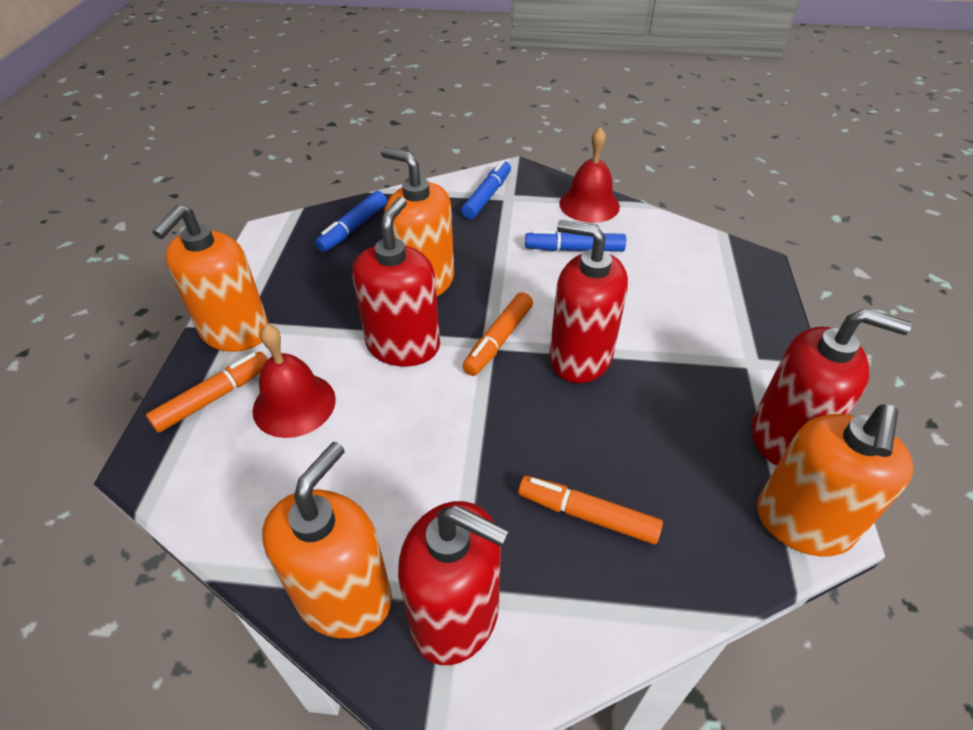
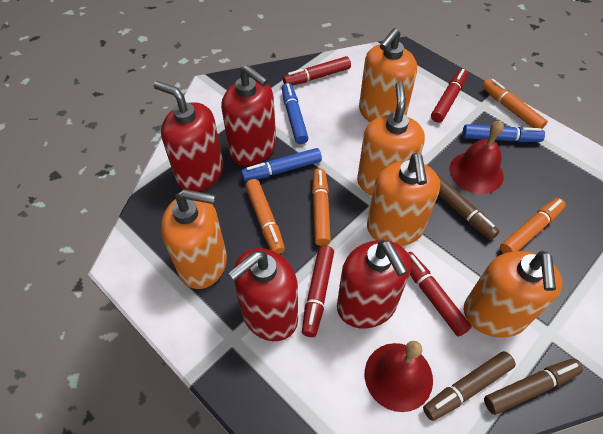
brown marker: none = 0 -> [423,351,516,421] [437,174,500,240] [484,358,583,415] = 3
orange marker: [146,352,268,433] [462,292,533,376] [518,476,663,544] = 3 -> [245,179,285,254] [312,168,331,246] [482,79,547,130] [500,198,566,254] = 4
orange soap dispenser: [152,205,269,352] [262,442,392,638] [381,147,454,296] [757,405,914,557] = 4 -> [161,189,227,289] [357,82,425,196] [359,28,417,123] [367,153,440,246] [464,251,562,337] = 5
red marker: none = 0 -> [283,56,351,85] [302,246,334,337] [408,252,472,337] [431,69,468,123] = 4

